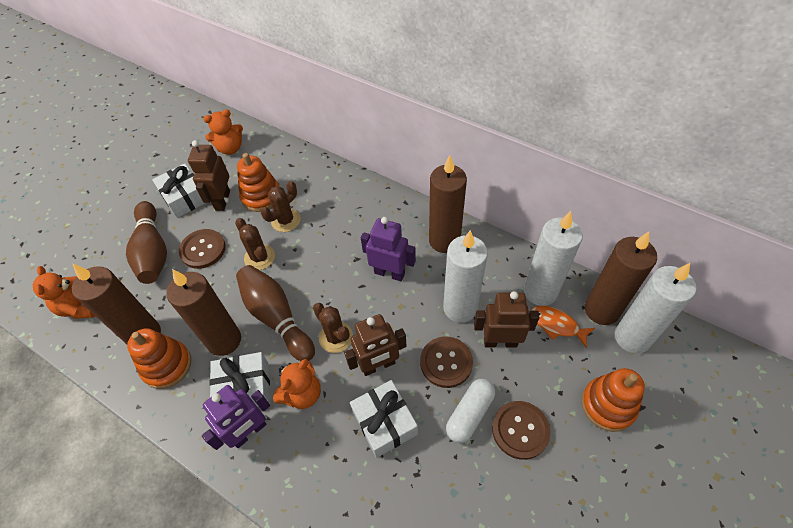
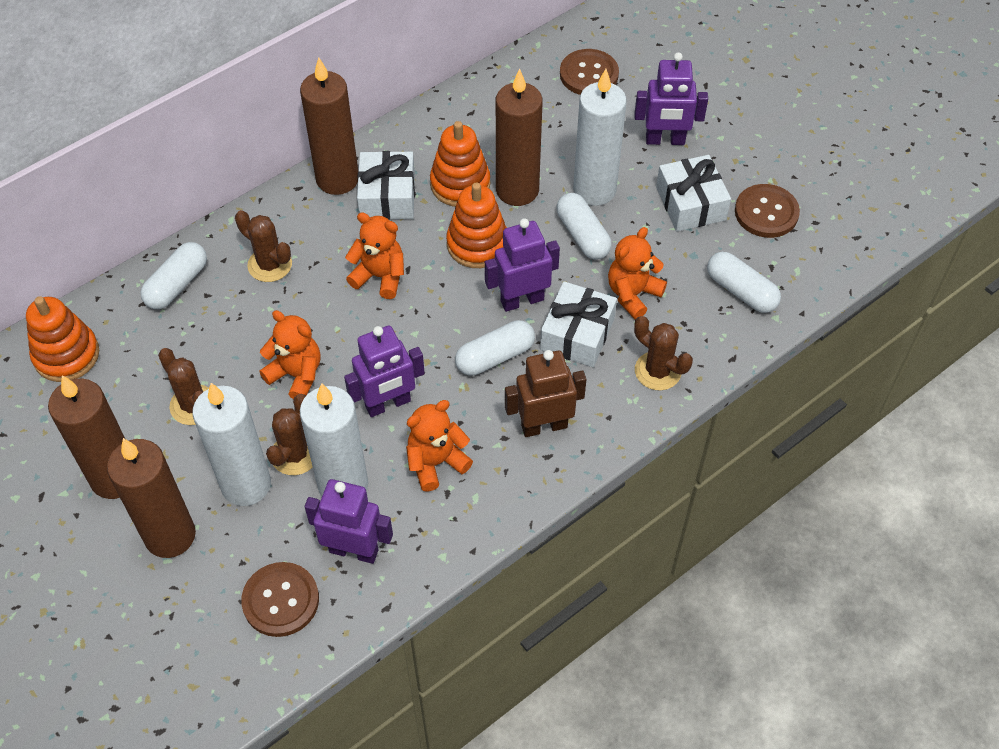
brown bowling pin: [126,201,167,284] [236,265,315,361] = 2 -> none = 0
brown cactus: [235,218,275,270] [261,181,301,232] [313,303,353,353] = 3 -> [158,348,209,425] [235,210,292,282] [266,394,313,475] [634,316,693,390] = 4
brown robot: [188,140,230,211] [344,314,406,376] [474,291,540,348] = 3 -> [505,350,586,437] = 1
orange fish: [530,306,595,348] = 1 -> none = 0
orange teddy bear: [33,266,95,319] [203,109,243,155] [273,359,321,409] = 3 -> [259,310,321,399] [345,212,404,299] [406,400,473,492] [608,227,667,319] = 4
purple robot: [202,385,270,450] [361,217,416,281] = 2 -> [305,479,393,564] [344,326,425,417] [485,218,560,312] [634,52,708,145] = 4
white capsule: [446,379,495,443] = 1 -> [140,242,207,309] [455,320,535,376] [557,193,612,259] [707,252,781,313] = 4

